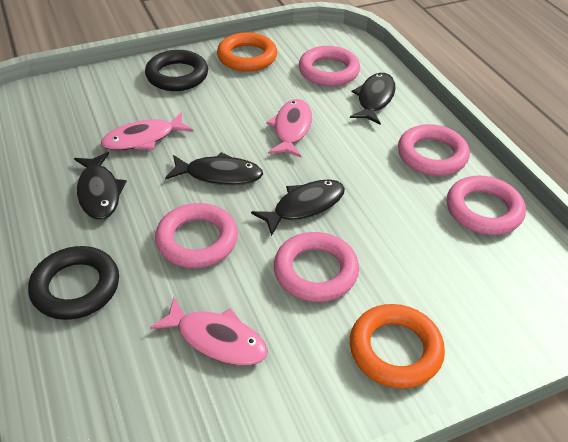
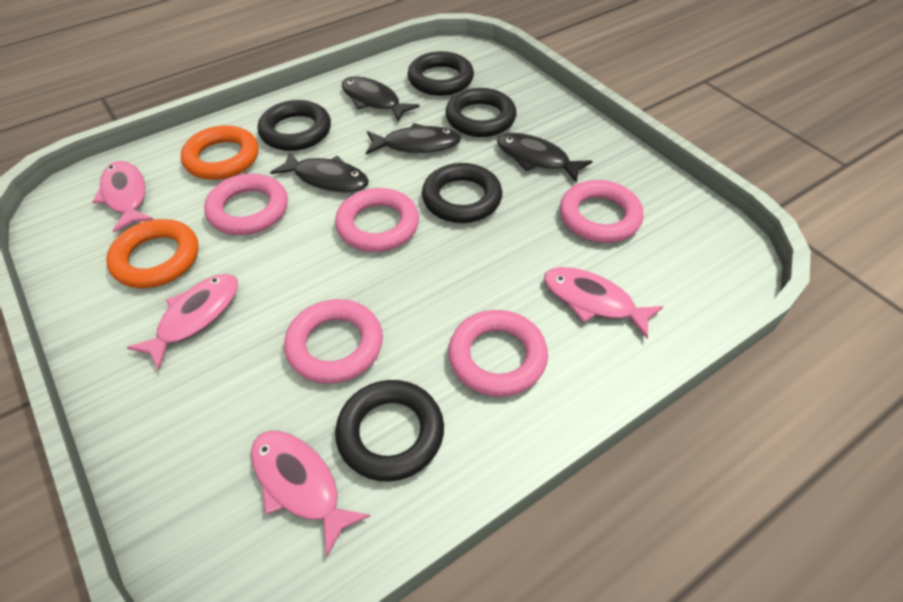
black ring: [28,246,119,320] [145,50,208,91] = 2 -> [258,100,331,151] [335,380,444,482] [407,51,474,96] [422,163,502,223] [445,88,517,137] = 5
pink fish: [101,112,194,150] [150,297,268,365] [266,99,312,158] = 3 -> [92,161,154,233] [126,274,238,370] [251,431,370,556] [544,267,663,339] = 4

